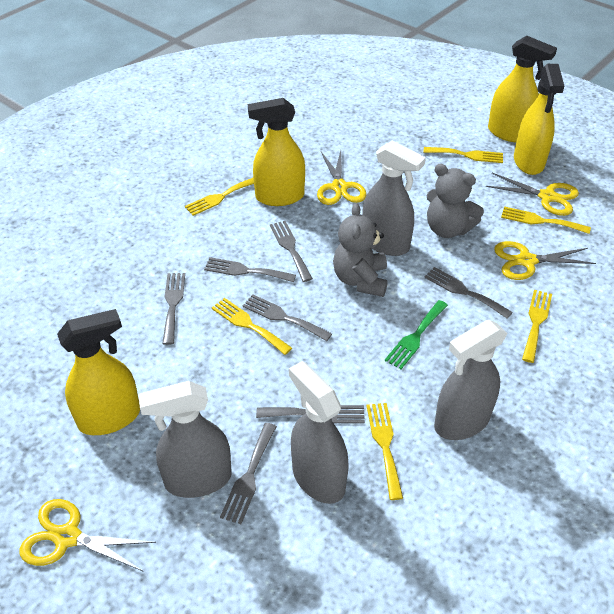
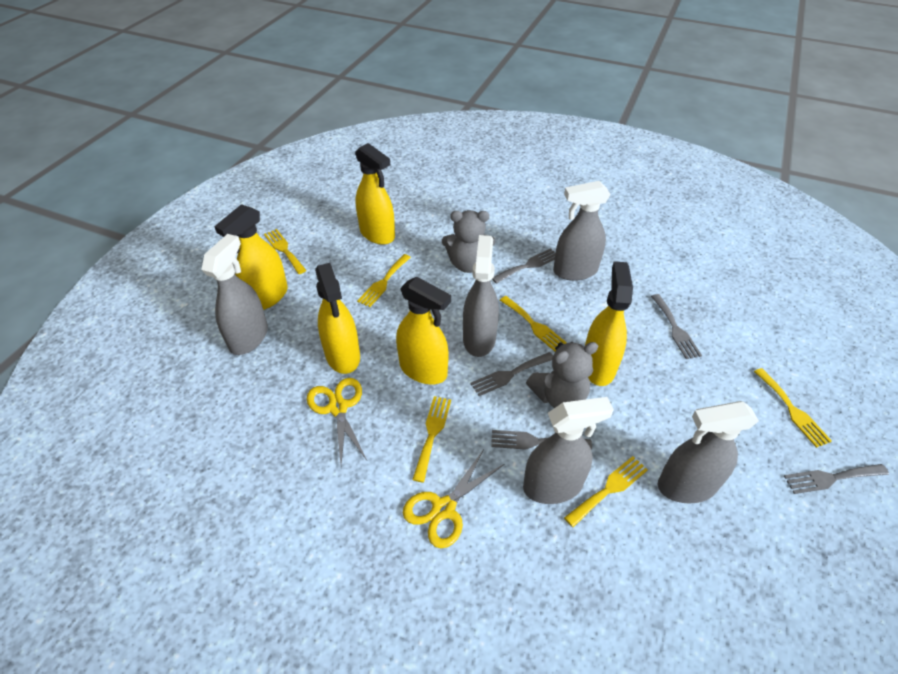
green fork: [385,300,448,369] = 1 -> none = 0
grey fork: [162,273,185,345] [204,257,296,282] [220,423,277,524] [242,294,332,341] [256,405,365,424] [270,221,313,282] [424,267,513,319] = 7 -> [470,352,553,396] [491,430,592,450] [492,248,555,284] [651,294,702,359] [784,464,889,494] = 5
grey spray bottle: [138,381,232,498] [289,361,349,504] [362,140,426,256] [434,320,508,440] = 4 -> [201,234,268,355] [463,235,499,357] [523,397,614,504] [553,181,611,281] [658,401,759,504] = 5
yellow scissors: [19,499,156,572] [317,150,367,205] [486,173,579,216] [494,241,596,280] = 4 -> [307,378,367,465] [403,449,504,548] = 2
yellow spray bottle: [57,309,140,435] [248,98,305,206] [488,36,557,142] [514,64,564,175] = 4 -> [214,204,288,310] [315,263,360,374] [355,143,395,245] [396,277,451,384] [585,261,633,386] = 5

